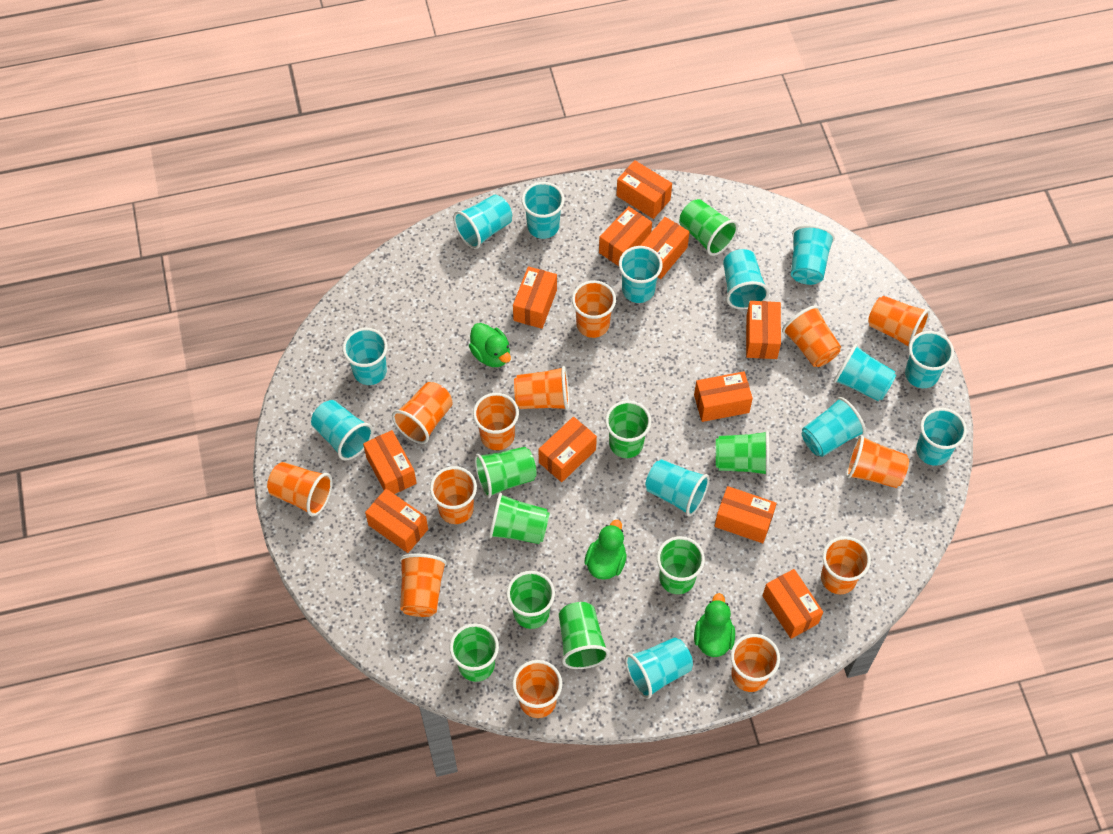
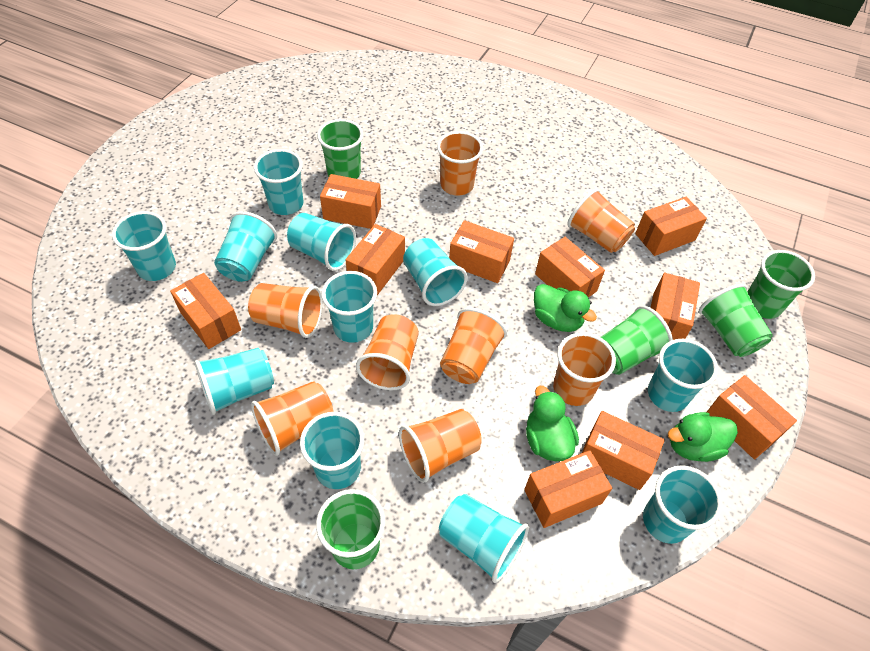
green cup: [449,623,499,682] [475,447,537,498] [489,493,550,544] [506,571,555,629] [559,602,610,669] [605,400,651,458] [657,536,705,594] [679,199,738,256] [716,430,769,476] = 9 -> [316,489,385,569] [317,119,364,179] [601,306,673,375] [699,284,773,357] [747,250,815,319] = 5
orange box: [363,430,417,494] [365,489,428,553] [513,266,557,329] [539,417,597,482] [599,206,652,266] [616,160,672,219] [640,217,690,279] [694,371,753,422] [715,486,777,543] [746,301,781,359] [763,569,823,639] = 11 -> [170,273,241,349] [320,174,381,229] [346,224,405,295] [449,220,514,283] [524,450,612,528] [535,237,605,298] [582,411,665,490] [635,197,707,256] [651,273,700,340] [707,375,797,459] = 10
orange cup: [267,462,332,517] [392,382,453,444] [400,554,447,617] [430,466,477,524] [473,393,519,450] [512,660,562,718] [514,366,569,410] [572,280,616,338] [731,634,780,692] [782,305,841,367] [821,536,871,594] [846,435,909,488] [868,296,930,347] = 13 -> [248,283,323,338] [251,381,334,456] [356,314,419,390] [399,409,482,483] [437,131,483,196] [440,308,507,384] [553,332,616,406] [567,188,635,253] = 8
turquoise cup: [311,400,373,460] [342,328,388,385] [453,195,512,249] [522,182,564,239] [619,246,663,303] [625,637,693,699] [645,459,710,517] [723,249,769,310] [791,225,835,285] [802,397,866,457] [833,344,896,401] [905,331,954,388] [916,408,967,466] = 13 -> [112,211,176,281] [195,348,274,415] [214,211,277,282] [254,149,303,215] [287,213,356,271] [300,412,364,489] [322,271,377,343] [403,238,468,306] [439,494,529,583] [643,465,722,544] [648,339,718,412] = 11

